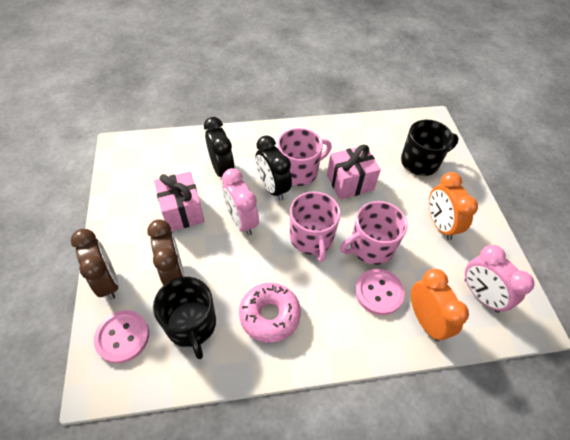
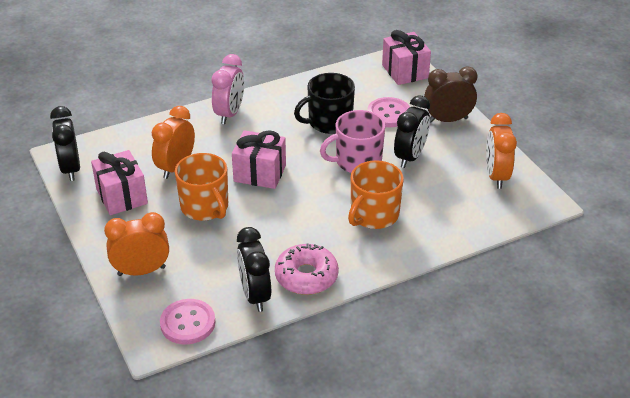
black clock: [204,117,235,177] [255,135,292,201] = 2 -> [50,106,80,181] [237,227,271,312] [394,95,430,168] = 3
black mug: [153,277,216,359] [401,120,459,176] = 2 -> [294,73,355,134] = 1
brown clock: [71,229,118,300] [147,219,185,285] = 2 -> [424,67,478,122] = 1
orange clock: [411,269,469,341] [429,172,478,240] = 2 -> [104,212,169,276] [152,106,195,179] [486,113,517,189] = 3
orange mug: none = 0 -> [175,153,228,221] [348,160,404,229] = 2
pink clock: [222,168,259,236] [465,245,534,313] = 2 -> [211,54,244,124] = 1
pink gift: [154,171,204,231] [327,145,381,199] = 2 -> [91,150,148,215] [232,130,286,189] [382,30,431,85] = 3
pink mug: [278,128,332,186] [290,192,341,262] [340,201,408,265] = 3 -> [320,110,385,173] = 1

